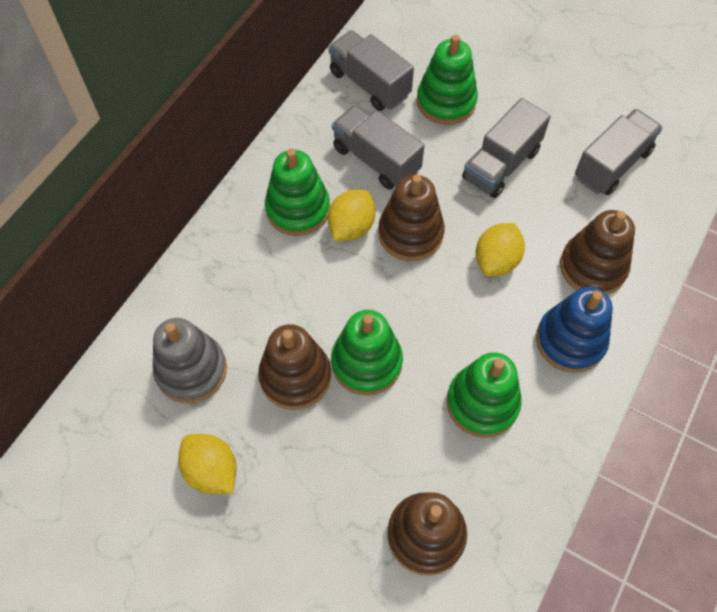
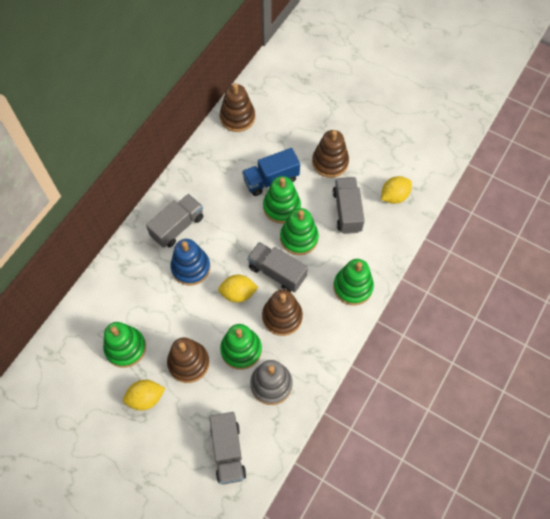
blue truck: none = 0 -> [242,148,300,196] = 1
green stacking toy: [265,149,330,236] [331,310,403,396] [417,35,478,125] [447,352,522,438] = 4 -> [103,322,146,368] [220,324,262,370] [263,176,301,224] [280,208,319,255] [333,259,374,305] = 5

